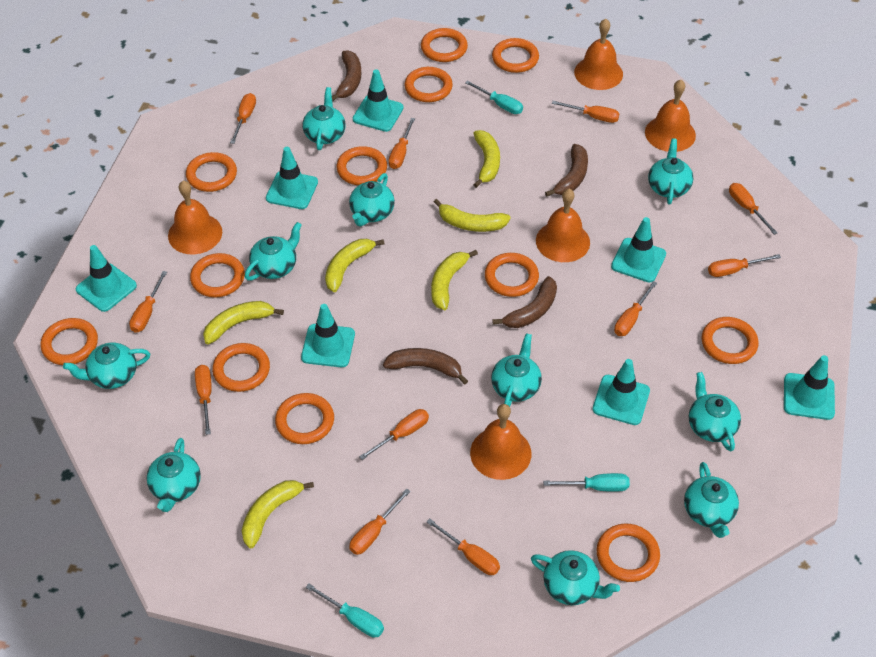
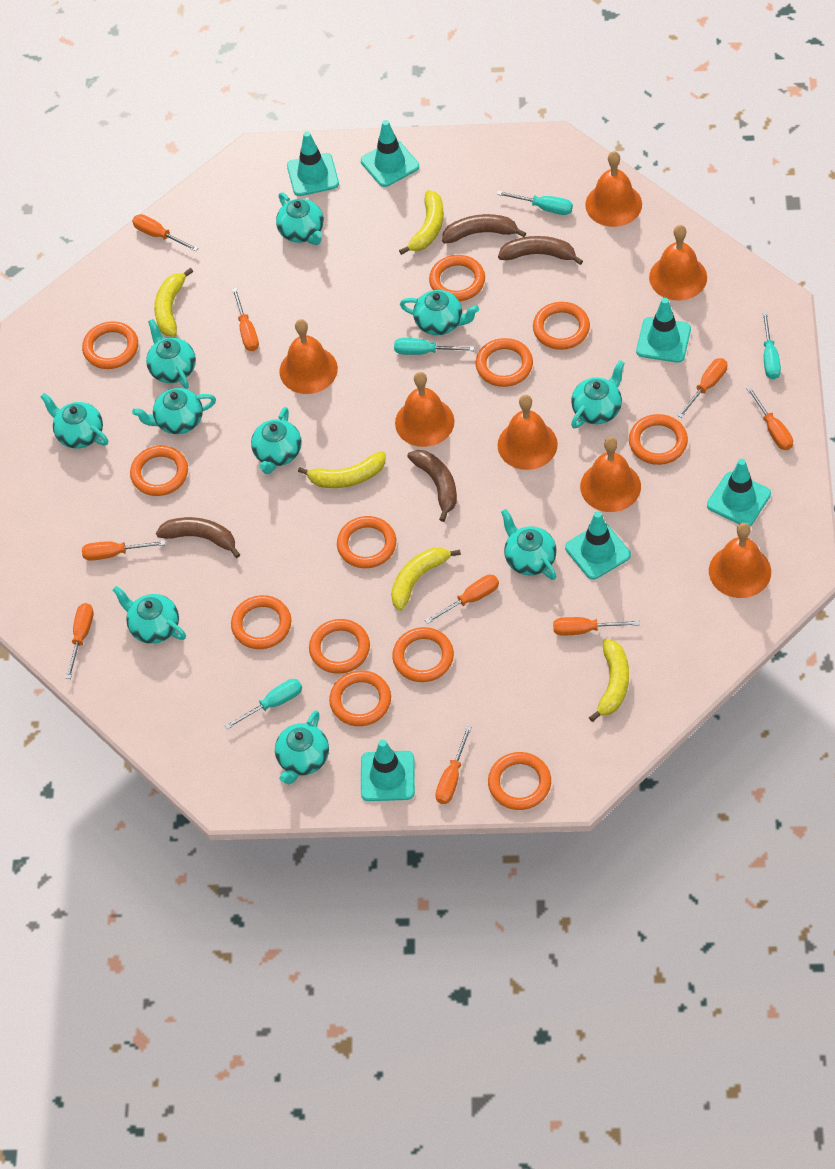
orange bell: [168,181,222,254] [470,404,531,480] [536,189,590,262] [574,19,623,90] [645,80,696,152] = 5 -> [279,319,338,394] [395,372,454,447] [498,395,558,470] [580,437,641,512] [585,151,642,227] [649,225,707,301] [709,523,771,598] = 7
orange screwdriver: [129,271,167,333] [195,365,212,435] [230,93,256,144] [349,488,411,555] [359,409,429,460] [389,118,415,169] [427,519,500,575] [552,101,620,123] [614,281,657,336] [708,254,781,277] [729,183,778,235] = 11 -> [66,603,93,679] [82,540,165,561] [132,214,198,252] [232,288,259,351] [425,575,499,624] [435,726,472,804] [553,617,639,636] [677,358,727,418] [746,387,793,450] = 9
turquoise screwdriver: [306,584,384,637] [465,80,523,114] [543,473,630,492] = 3 -> [225,679,302,729] [394,338,474,355] [497,191,573,215] [762,312,781,379] = 4
turquoise traffic cone: [76,245,137,312] [266,147,318,209] [301,304,355,367] [353,69,404,132] [593,359,650,425] [611,217,666,282] [784,355,835,420] = 7 -> [287,131,339,196] [361,120,419,187] [361,740,415,801] [565,511,631,580] [636,298,691,363] [707,459,771,526] = 6
yellow banana: [203,301,284,344] [242,480,314,548] [325,239,384,292] [431,250,478,310] [434,199,511,232] [473,130,500,188] = 6 -> [154,268,193,337] [298,451,385,488] [391,547,461,611] [399,190,444,255] [589,639,629,722] = 5

